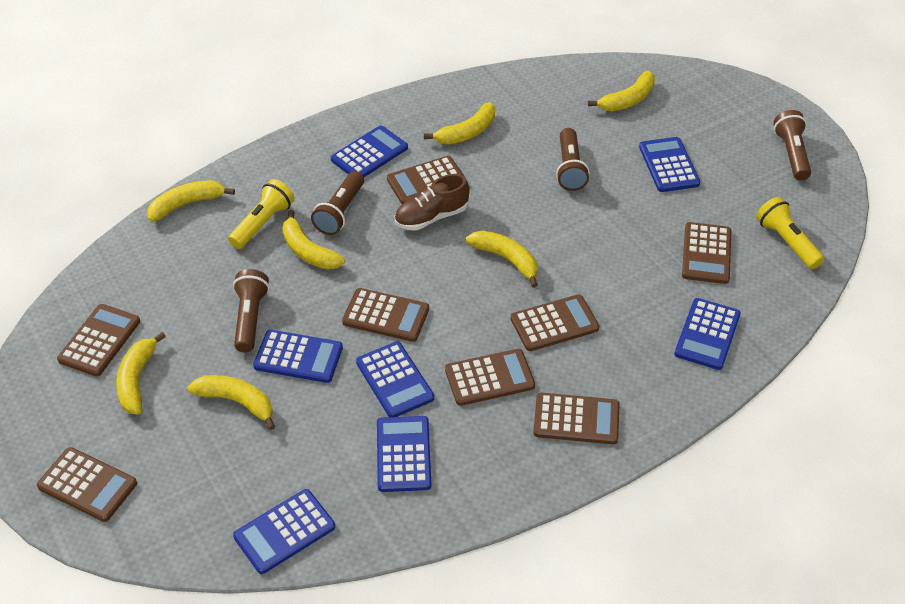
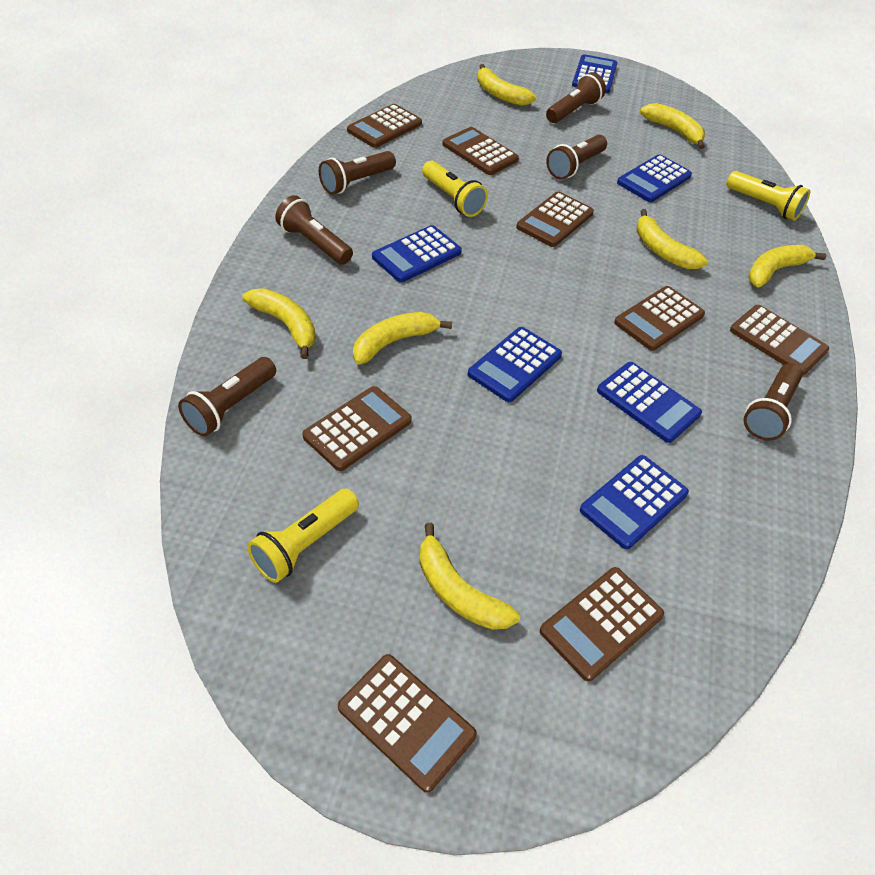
blue calculator: [233,489,335,574] [253,330,343,383] [331,126,408,177] [356,342,434,417] [377,416,431,492] [639,137,700,192] [674,298,741,370] = 7 -> [372,225,462,282] [468,327,562,402] [572,54,618,93] [580,455,689,549] [597,362,702,443] [617,154,692,202] = 6
brown flashlight: [233,269,269,352] [311,171,364,235] [556,128,590,191] [774,110,811,181] = 4 -> [178,357,276,436] [275,195,353,264] [319,151,396,194] [546,72,606,123] [546,135,607,180] [744,363,803,441] = 6
brown shoe: [395,174,470,231] = 1 -> none = 0
yellow flashlight: [228,179,295,249] [756,197,824,269] = 2 -> [247,489,359,583] [422,161,488,217] [726,171,810,221] = 3

